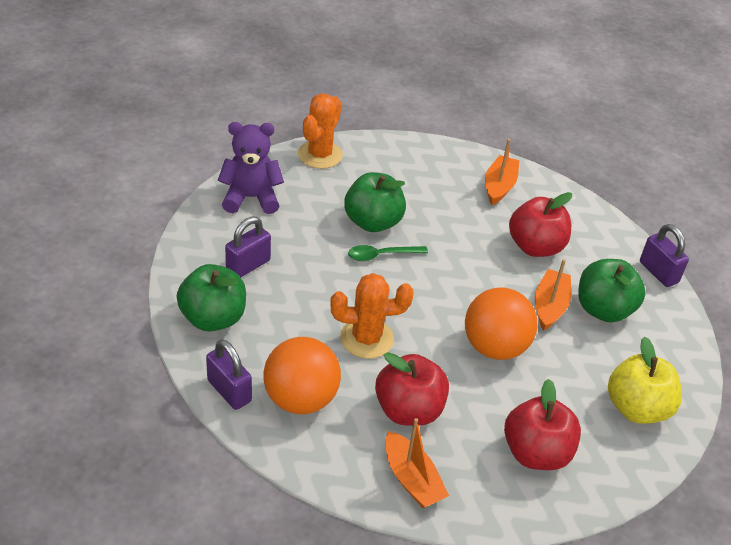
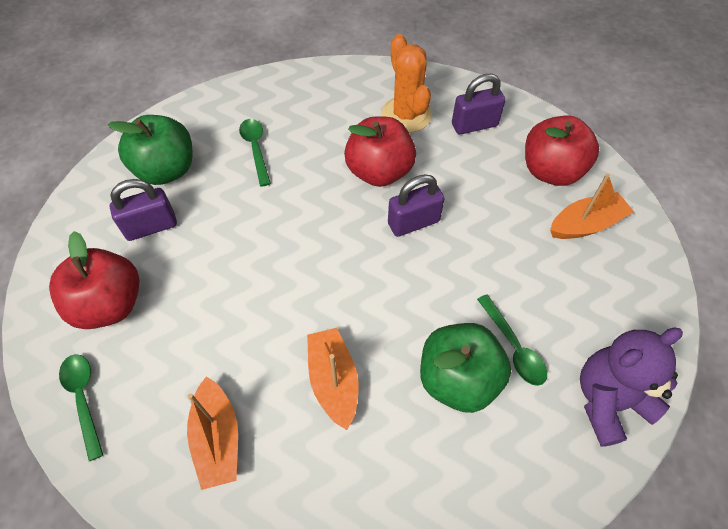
green apple: [176,264,246,331] [344,172,406,232] [578,259,646,322] = 3 -> [108,115,193,185] [420,323,511,413] = 2
green spoon: [348,245,428,261] = 1 -> [59,354,103,461] [239,119,271,186] [477,295,547,386] = 3
orange ball: [263,337,341,414] [465,287,538,360] = 2 -> none = 0
orange cactus: [298,93,343,169] [330,273,414,359] = 2 -> [381,34,432,133] = 1
yellow apple: [608,337,682,424] = 1 -> none = 0

